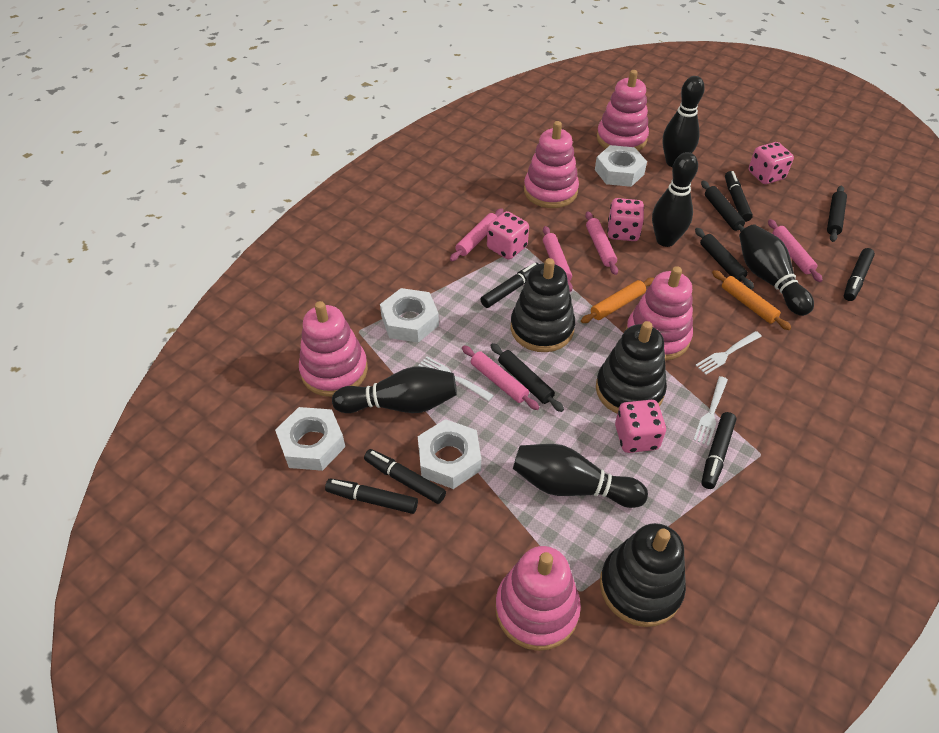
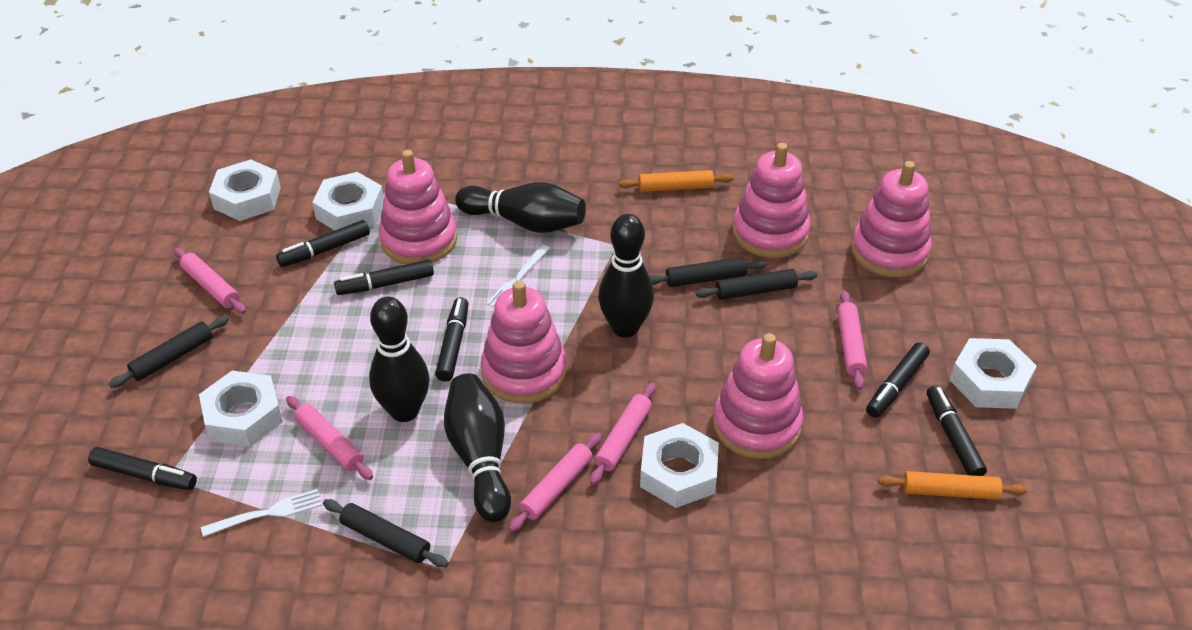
black bowling pin: [332,366,457,413] [513,444,648,508] [652,152,698,247] [663,76,705,167] [739,225,814,316] = 5 -> [369,297,430,422] [444,373,511,522] [455,182,586,233] [598,214,654,337] = 4
black stacking toy: [510,258,575,352] [596,321,667,414] [600,523,686,627] = 3 -> none = 0
pink dice: [487,211,529,260] [607,198,644,241] [615,400,666,453] [749,142,794,184] = 4 -> none = 0
white fork: [418,356,494,401] [693,376,728,446] [695,331,762,375] = 3 -> [201,489,322,537] [487,245,550,307] = 2
white nut: [275,407,345,471] [380,288,439,343] [418,419,481,489] [595,145,647,187] = 4 -> [199,371,283,447] [209,159,281,221] [312,172,384,231] [640,423,719,508] [950,338,1037,409] = 5

